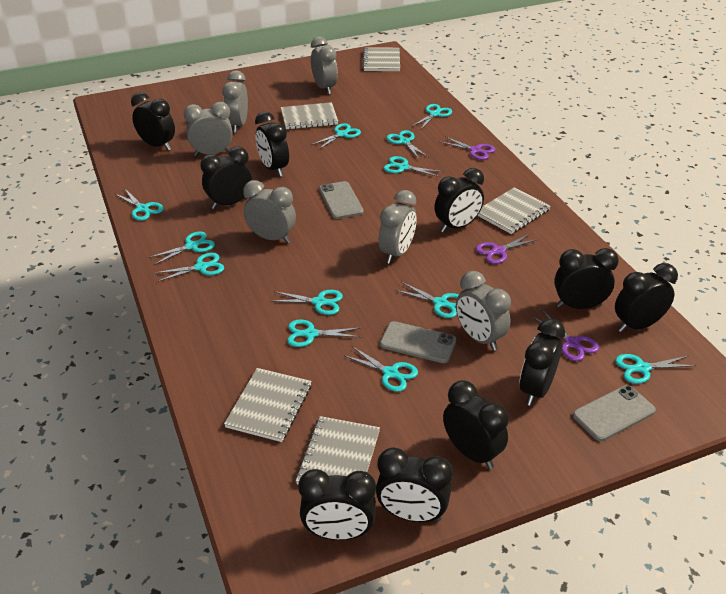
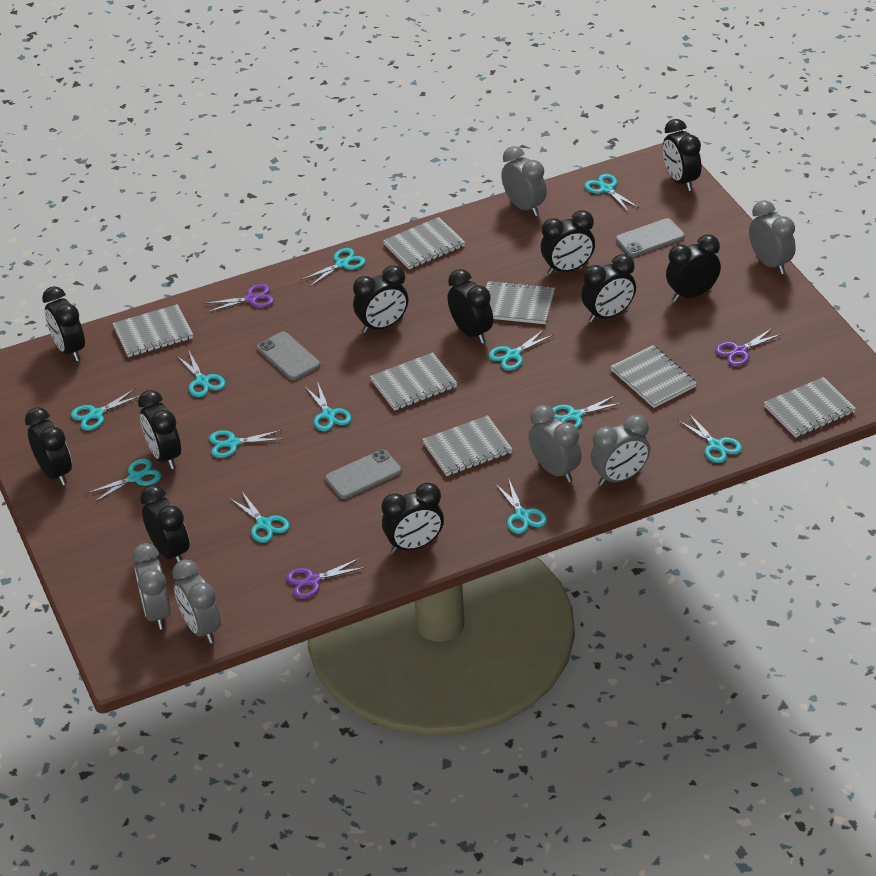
black clock: [131,92,175,151] [200,146,252,209] [255,111,289,177] [298,469,376,540] [376,448,453,522] [435,168,484,233] [443,380,509,469] [519,319,565,406] [554,248,619,309] [615,263,678,332] = 10 -> [25,407,72,486] [42,286,85,361] [138,390,181,469] [140,485,189,562] [353,265,408,333] [382,483,444,553] [448,269,493,344] [541,210,595,275] [581,254,636,323] [663,119,701,191] [666,235,721,302] = 11
grey notebook: [224,368,312,442] [281,102,338,129] [295,416,380,484] [363,47,400,71] [477,187,551,234] = 5 -> [113,304,193,357] [370,352,457,411] [383,217,465,269] [422,415,512,476] [486,281,555,324] [610,345,697,408] [764,377,856,438] = 7

